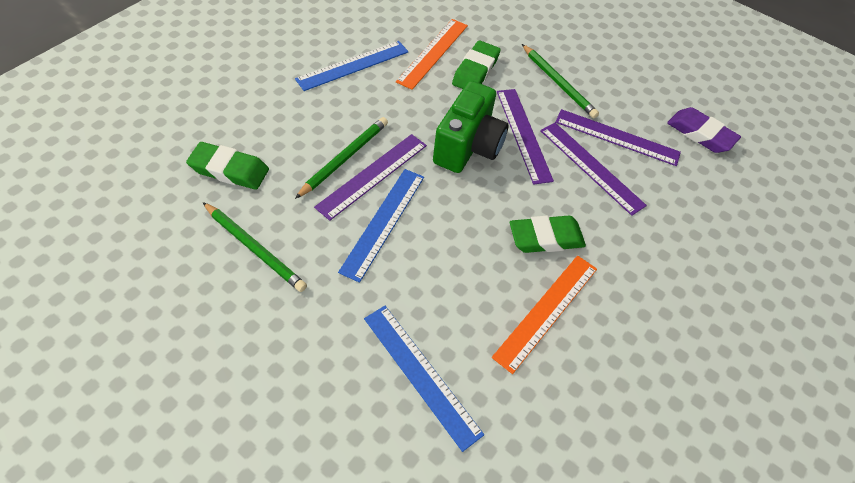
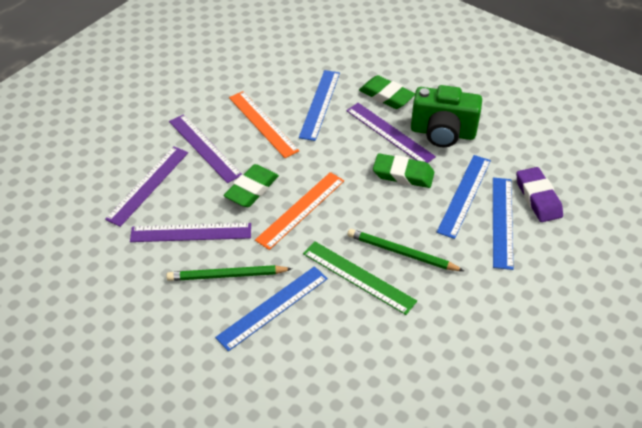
blue ruler: [295,41,409,91] [338,169,424,283] [364,306,484,452] = 3 -> [215,266,328,351] [299,70,340,141] [437,155,491,239] [493,178,513,270] = 4
green pencil: [203,202,307,292] [295,117,388,199] [522,44,599,118] = 3 -> [166,265,292,281] [348,229,464,271] = 2
green ruler: none = 0 -> [303,241,417,315] = 1

